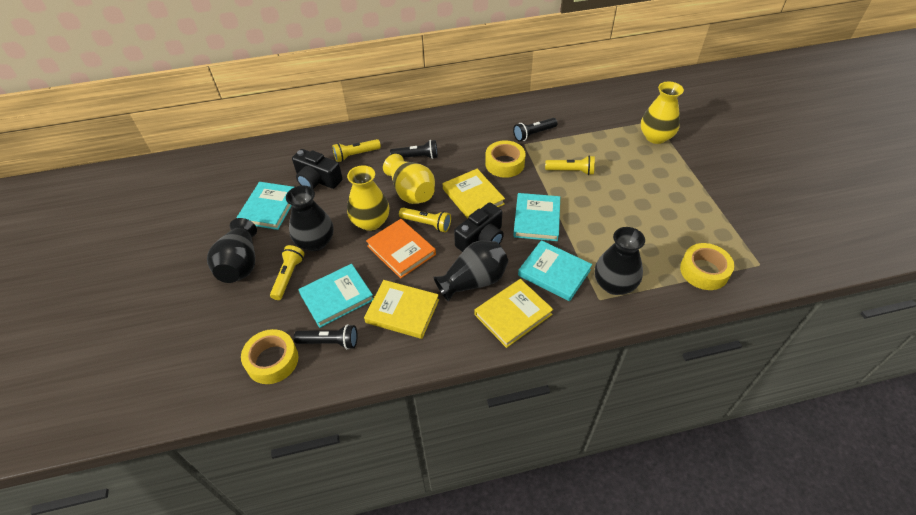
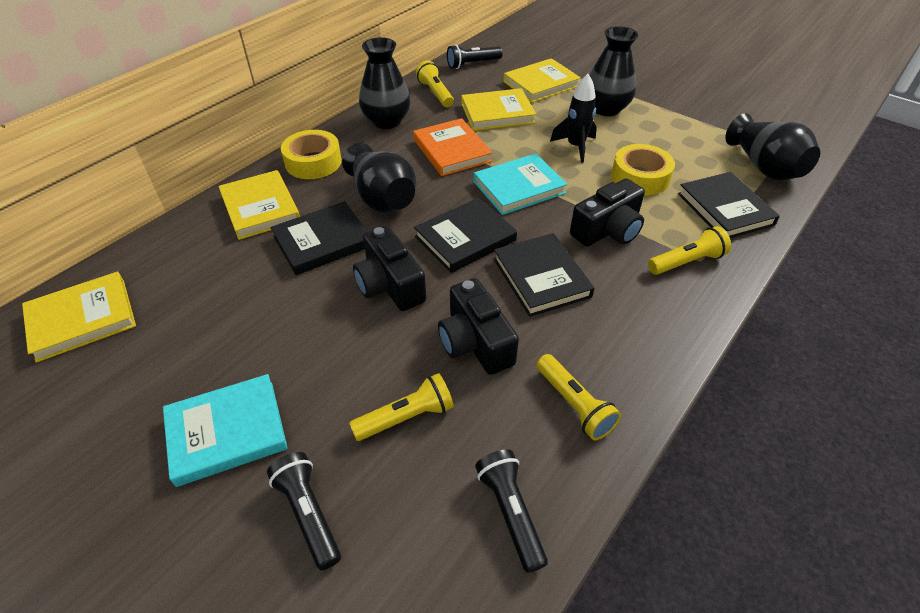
black book: none = 0 -> [271,201,367,275] [414,198,517,273] [493,233,595,317] [678,172,780,238] = 4
black camera: [292,149,343,189] [454,203,504,252] = 2 -> [353,226,426,311] [438,278,519,375] [570,178,645,247] = 3
black rocket: none = 0 -> [550,74,597,163] = 1
turquoise book: [237,182,294,230] [298,264,373,328] [513,193,560,241] [518,240,592,301] = 4 -> [163,374,288,487] [474,153,567,215] = 2
yellow book: [364,280,439,339] [443,169,505,219] [475,279,553,348] = 3 -> [22,272,136,363] [218,170,300,240] [462,88,536,131] [504,58,581,103] = 4
yellow tape: [241,329,298,384] [485,140,526,178] [680,243,734,290] = 3 -> [281,130,342,179] [611,144,675,196] = 2
yellow vase: [347,165,390,231] [383,154,435,204] [641,82,684,144] = 3 -> none = 0

